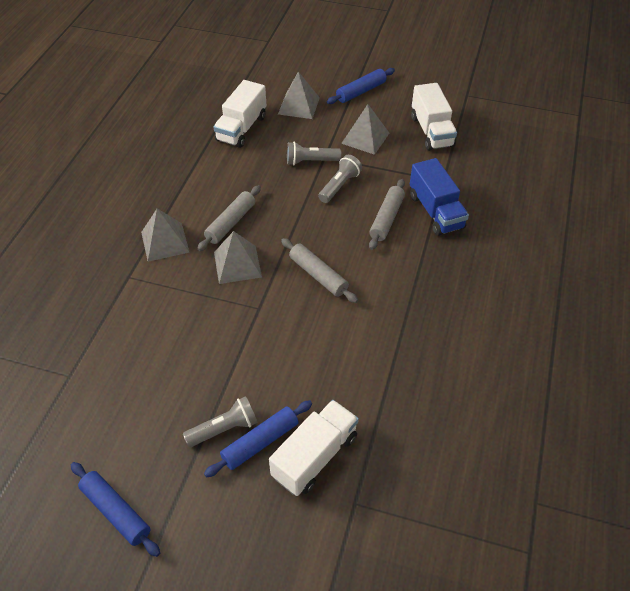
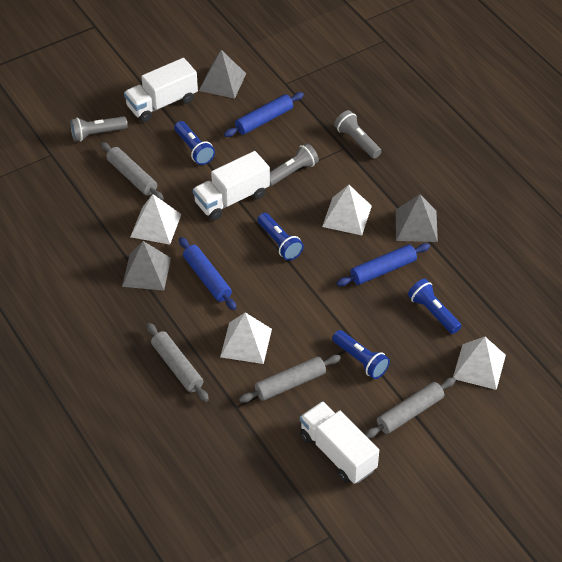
blue flashlight: none = 0 -> [174,121,215,165] [258,213,304,261] [332,330,390,379] [408,279,461,334] = 4
blue truck: [410,158,469,236] = 1 -> none = 0
grey pyramid: [141,208,190,262] [214,231,262,284] [278,72,320,119] [341,104,389,155] = 4 -> [122,241,171,291] [199,50,246,99] [396,194,438,242] = 3
grey rolling pin: [197,185,261,251] [281,238,358,303] [369,179,405,250] = 3 -> [101,142,164,201] [146,323,209,402] [239,355,341,403] [365,377,456,438] = 4
white pyramid: none = 0 -> [131,194,181,245] [220,312,272,364] [322,185,372,235] [453,337,506,390] = 4

